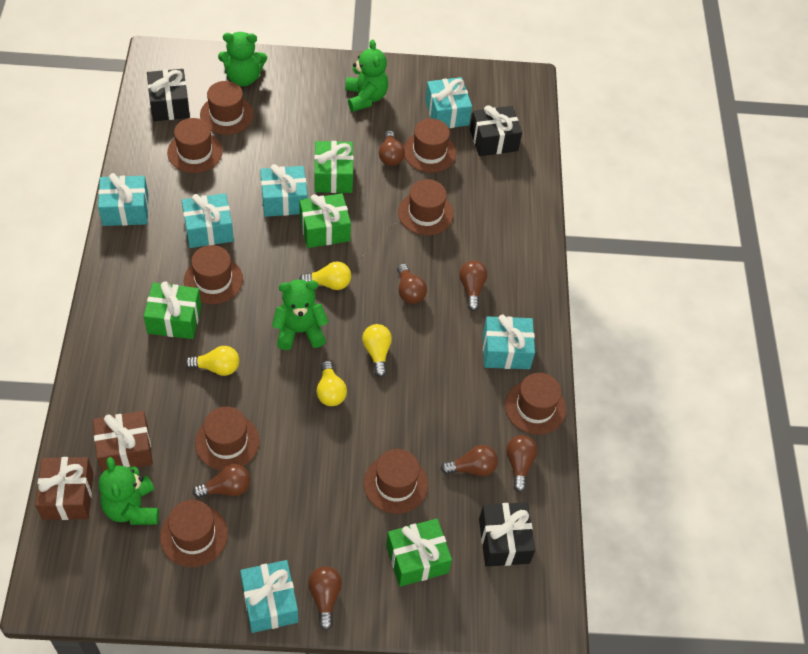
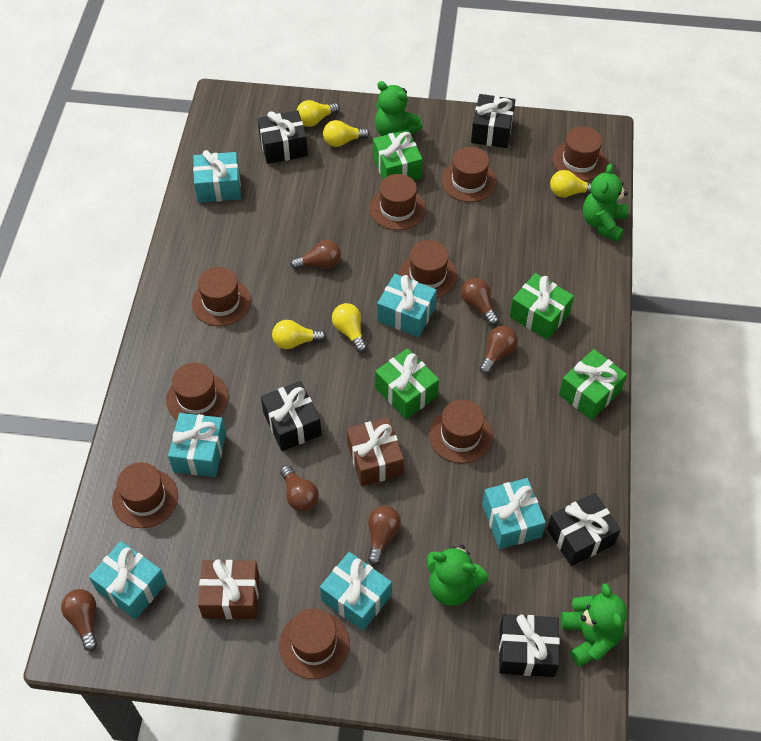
black gift: [147,69,190,121] [470,105,522,156] [479,502,535,567] = 3 -> [257,111,308,164] [261,381,322,451] [471,94,515,148] [499,614,560,677] [547,493,620,566] = 5
brown light bulb: [193,464,250,498] [308,566,342,630] [379,130,405,166] [397,263,427,304] [441,445,498,476] [459,261,488,311] [506,435,537,493] = 7 -> [61,589,98,651] [280,465,319,512] [290,240,341,269] [368,506,401,565] [461,278,499,326] [479,326,518,374] = 6
yellow light bulb: [185,346,239,376] [299,262,351,290] [316,361,347,406] [362,324,392,377] = 4 -> [272,320,326,349] [296,100,340,127] [323,120,370,147] [332,303,367,353] [550,170,592,197] = 5

